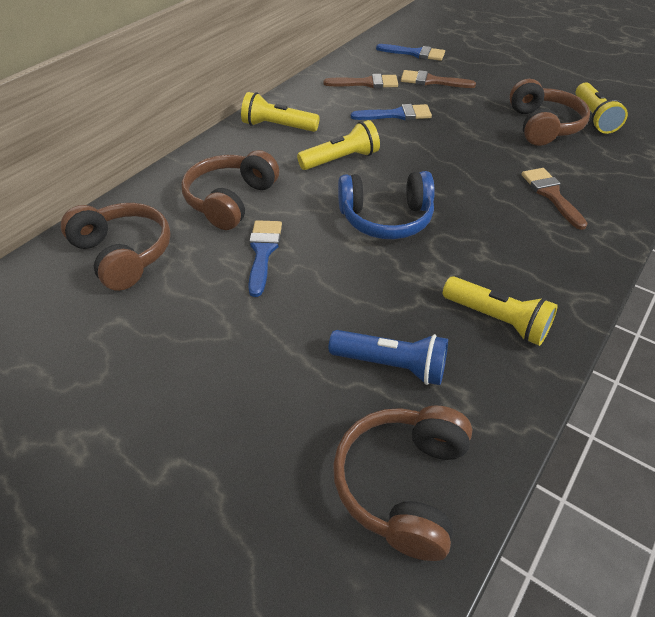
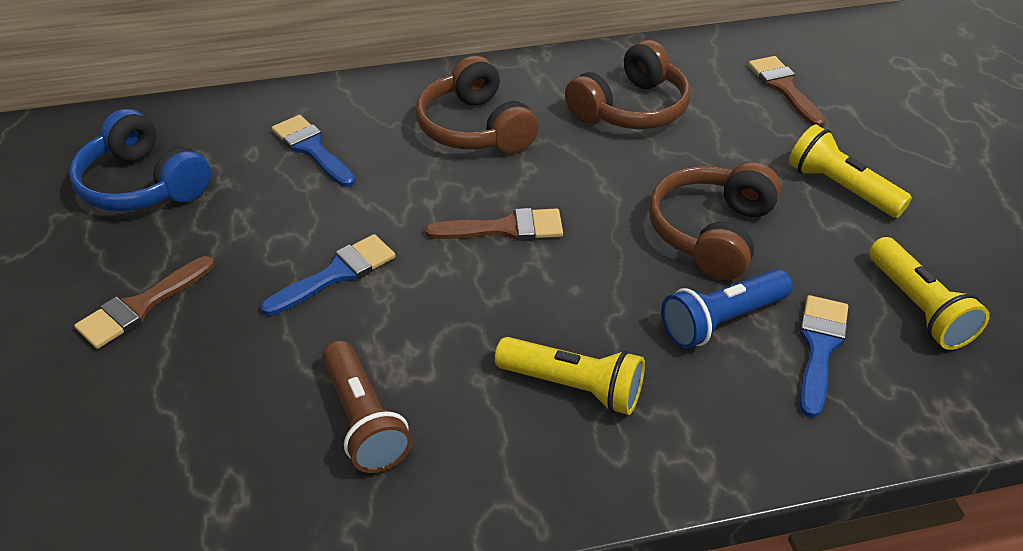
brown flashlight: none = 0 -> [322,341,412,473] = 1
brown headphones: [61,203,171,291] [181,150,279,230] [333,405,472,561] [509,79,590,146] = 4 -> [416,56,539,153] [565,40,691,129] [649,162,781,280] = 3
yellow flashlight: [241,92,320,132] [297,120,380,170] [443,276,558,346] [575,82,628,134] = 4 -> [495,337,645,415] [789,125,912,218] [869,237,990,350] = 3

